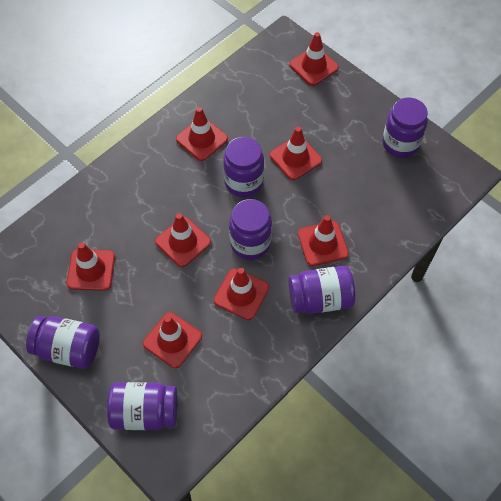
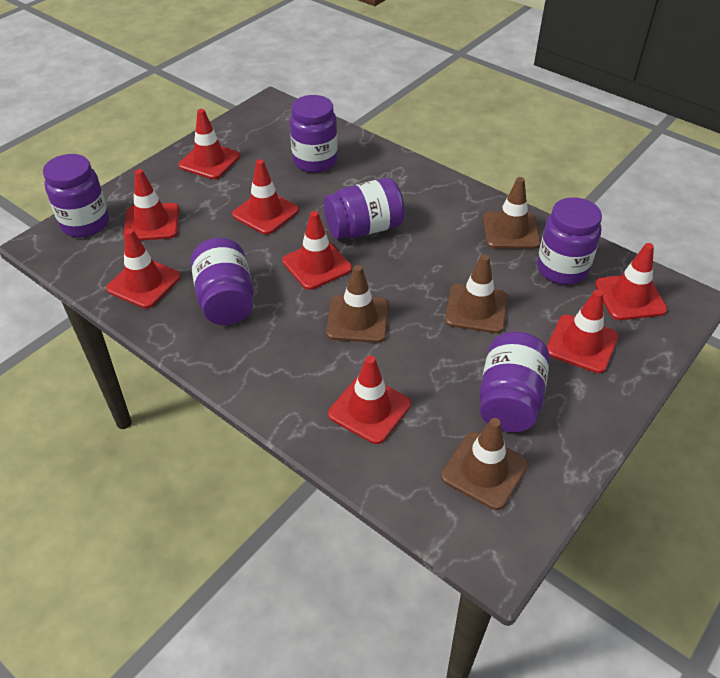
brown traffic cone: none = 0 -> [326,265,389,343] [441,418,528,510] [445,254,508,333] [483,177,540,249] = 4

